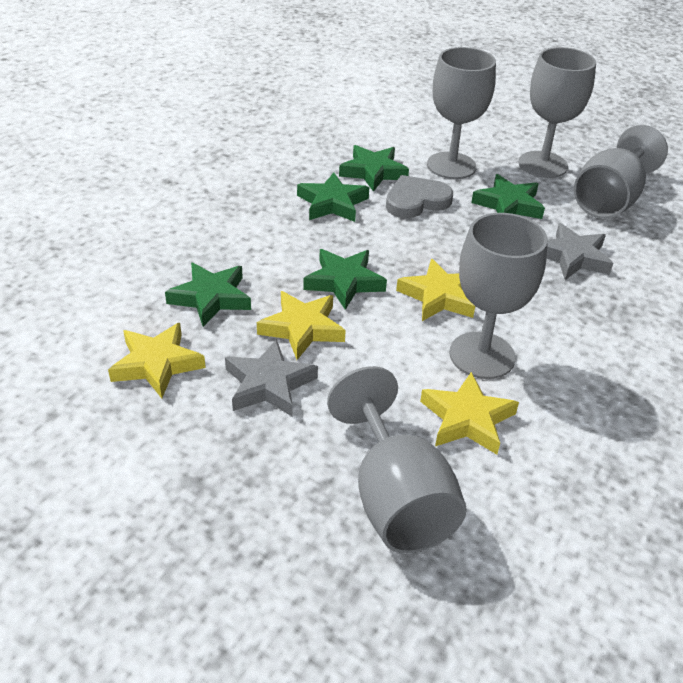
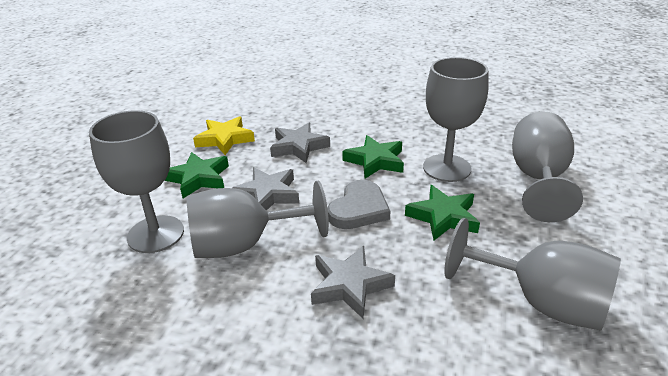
green star: [165,263,251,327] [297,172,369,222] [303,249,387,310] [339,145,409,192] [471,174,545,219] = 5 -> [165,152,229,198] [342,135,404,179] [405,185,480,240] = 3
grey star: [225,339,318,416] [546,223,613,280] = 2 -> [233,167,299,211] [270,123,330,163] [311,246,395,319] = 3
yellow star: [108,323,206,398] [257,291,346,360] [396,259,475,321] [420,372,519,455] = 4 -> [193,116,255,155] = 1

